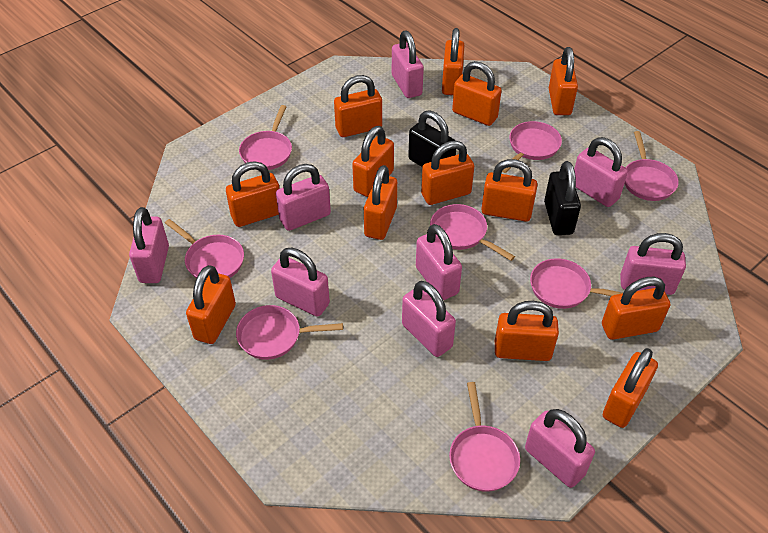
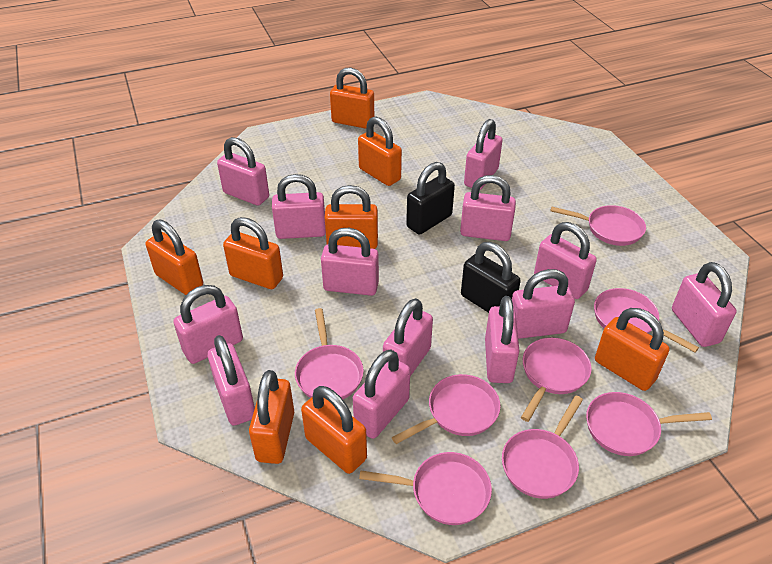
orange padlock: [186,265,236,344] [226,161,280,227] [334,75,382,137] [352,126,394,197] [364,165,397,240] [421,141,474,205] [442,28,464,95] [452,61,502,126] [481,159,538,222] [495,301,559,361] [549,47,578,115] [602,277,670,340] [603,348,658,428] = 13 -> [146,220,203,295] [223,217,283,289] [249,370,294,464] [301,386,367,474] [325,185,378,249] [330,68,374,129] [358,116,402,186] [595,308,670,391] = 8
pink padlock: [129,207,169,283] [271,248,330,317] [276,164,331,231] [392,31,424,98] [402,281,456,357] [416,224,462,300] [525,409,595,488] [574,137,628,207] [620,233,686,295] = 9 -> [173,285,243,364] [207,335,255,426] [217,137,269,206] [272,174,326,239] [321,228,379,296] [353,349,410,439] [383,298,433,376] [460,175,516,241] [464,119,503,190] [485,296,519,383] [512,269,575,339] [534,222,597,299] [672,262,737,347] = 13

